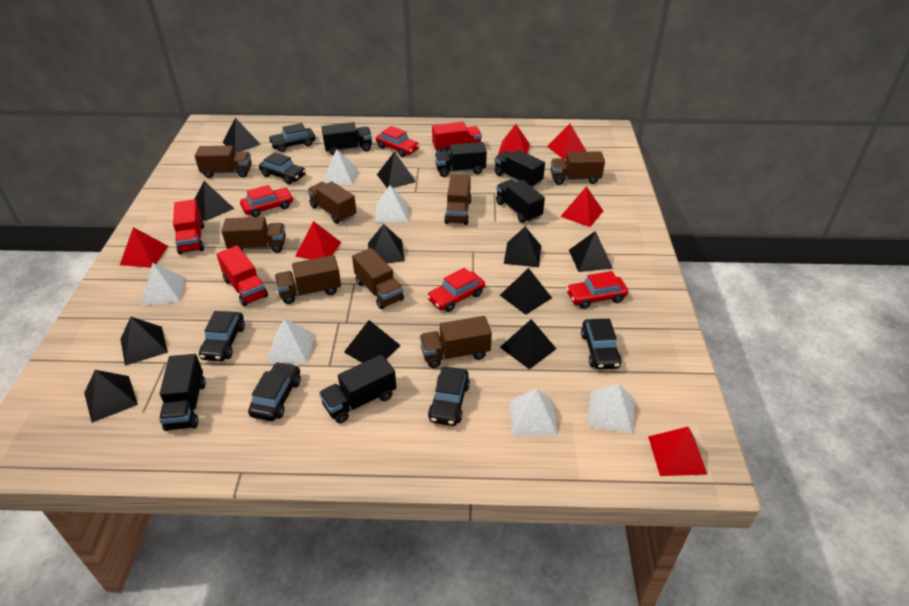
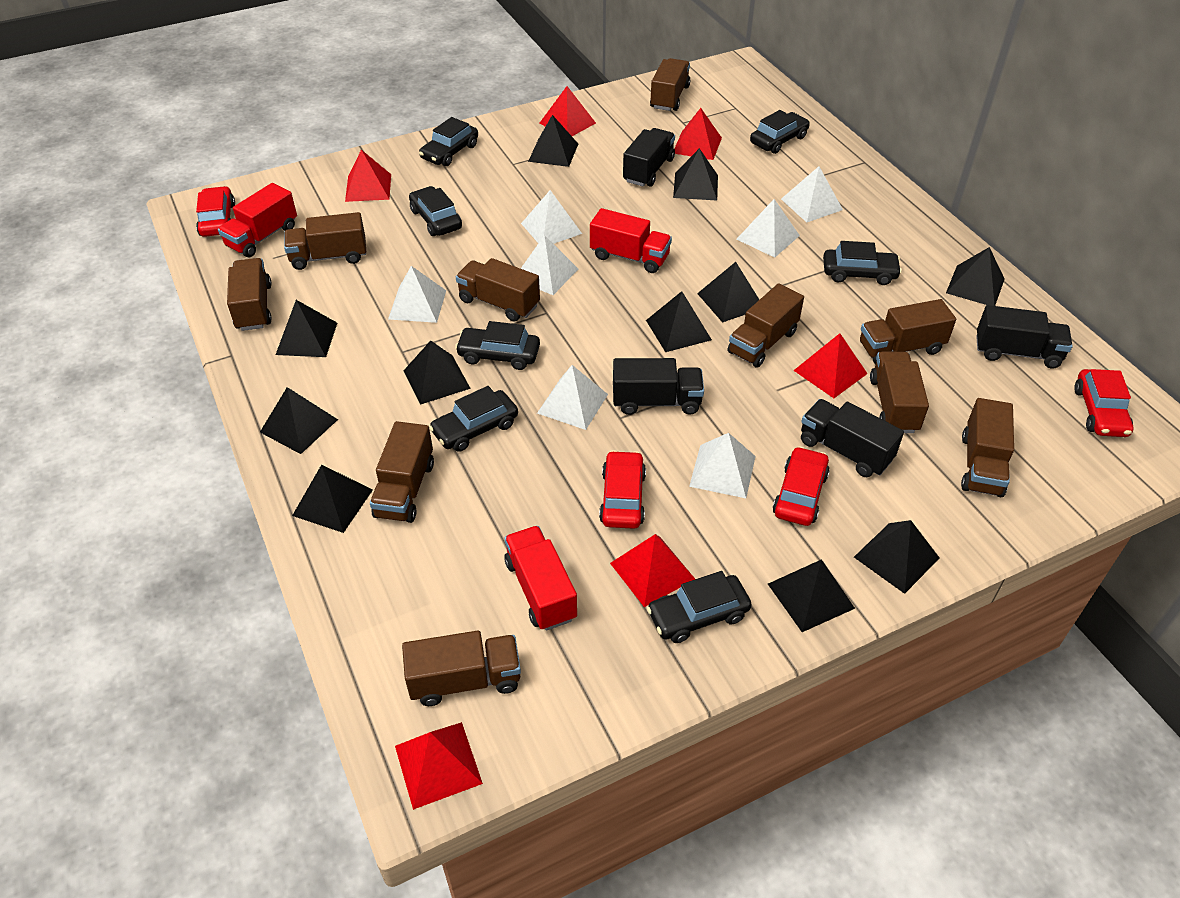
black car: [199,311,245,361] [248,362,301,421] [259,152,306,184] [268,123,316,152] [428,367,470,426] [581,319,622,370] = 6 -> [409,186,462,236] [419,117,478,166] [429,386,518,452] [455,321,540,370] [647,571,752,643] [750,110,810,154] [823,241,902,285] = 7
black truck: [159,354,206,431] [319,354,397,423] [322,122,372,155] [435,142,487,177] [494,150,545,188] [496,180,545,223] = 6 -> [613,358,704,415] [623,128,675,187] [801,399,904,477] [976,305,1073,369] = 4
brown truck: [195,146,252,178] [222,217,286,253] [275,255,341,304] [308,181,356,224] [352,248,404,309] [420,316,492,368] [444,174,472,225] [551,151,605,185] = 8 -> [227,258,272,331] [284,212,366,270] [370,421,434,523] [402,630,521,706] [456,258,540,322] [650,58,691,111] [728,283,804,367] [860,299,956,364] [870,351,929,433] [961,398,1014,497] = 10
white pyramid: [141,263,185,306] [267,319,315,363] [323,149,358,184] [376,185,408,223] [509,389,558,436] [587,383,635,434] = 6 -> [388,266,446,323] [521,190,582,244] [521,235,578,295] [537,365,608,430] [689,433,756,498] [737,199,800,258] [781,166,843,222] = 7

